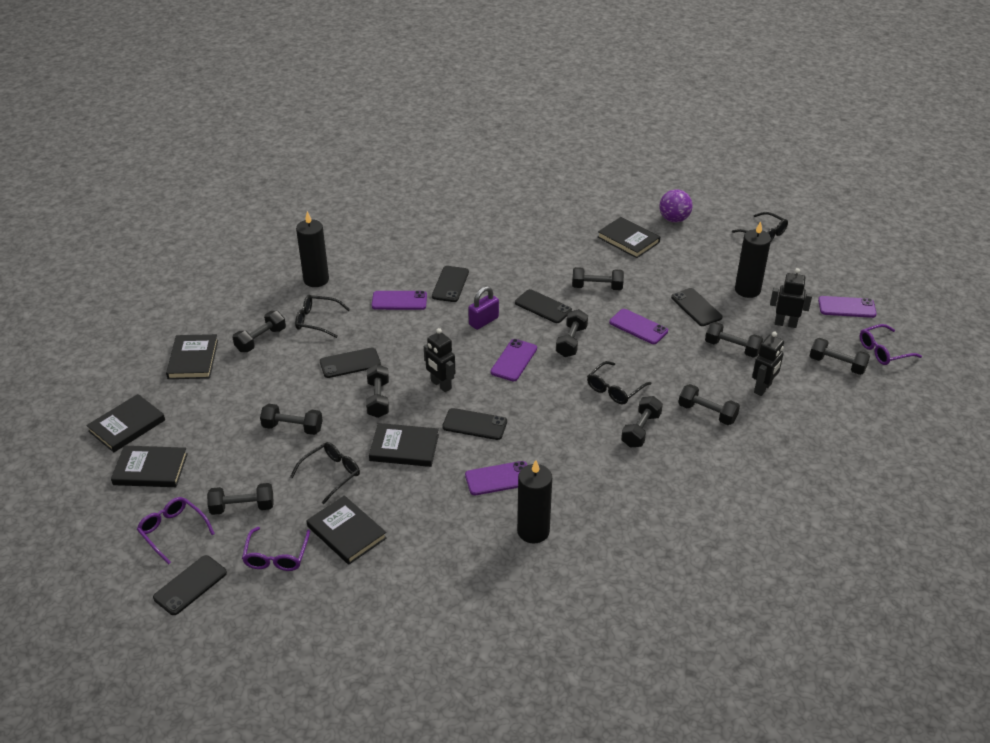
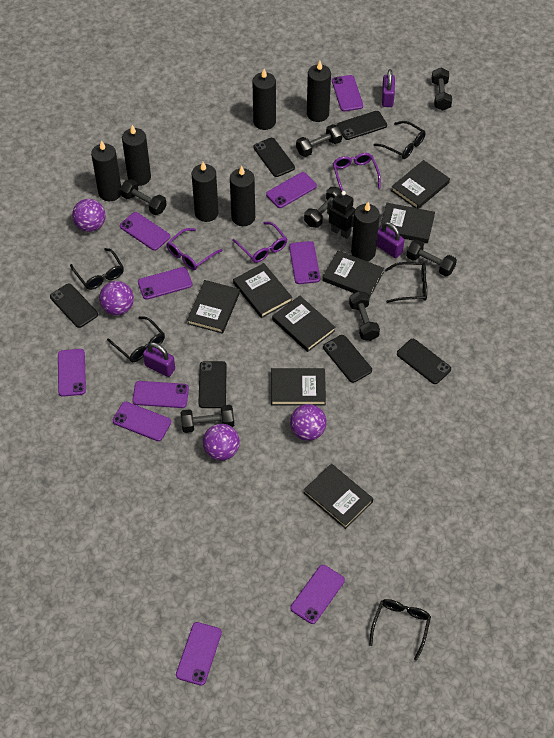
black book: [86,394,165,453] [111,446,188,487] [166,334,218,379] [306,495,387,565] [369,423,439,467] [598,217,660,258] = 6 -> [187,280,240,334] [233,263,292,318] [271,368,326,406] [272,296,335,352] [304,464,373,529] [322,250,384,298] [380,203,435,243] [391,160,450,209] = 8
black candle: [296,211,329,287] [517,460,552,543] [735,221,771,298] = 3 -> [91,140,121,201] [122,125,151,186] [192,162,219,222] [230,166,255,226] [252,69,276,130] [307,61,331,122] [351,202,380,261] = 7
black dumbbell: [207,483,274,515] [232,311,286,352] [260,404,323,435] [366,364,389,418] [556,309,588,357] [572,267,624,290] [621,396,663,448] [678,384,740,425] [705,322,763,357] [810,338,870,375] = 10 -> [120,179,167,215] [180,405,234,433] [296,124,342,157] [304,187,342,228] [349,291,380,341] [406,239,457,276] [431,68,452,111] = 7
black glasses: [290,442,360,504] [295,295,350,338] [587,361,652,405] [732,212,788,241] = 4 -> [70,248,124,290] [107,316,165,362] [369,599,431,661] [374,121,426,159] [385,262,427,303] = 5
black robot: [424,328,455,392] [752,332,784,396] [770,268,812,328] = 3 -> [327,191,355,239] = 1
purple ball: [659,189,693,223] = 1 -> [72,199,105,232] [99,281,134,316] [203,424,240,461] [290,404,327,441] = 4
purple padlock: [468,286,499,330] = 1 -> [143,342,175,377] [376,222,404,258] [382,69,395,107] = 3
purple phone: [372,291,427,310] [465,461,527,495] [491,339,537,381] [609,309,668,344] [818,296,877,318] = 5 -> [58,349,86,397] [113,402,171,441] [120,212,170,251] [132,381,189,408] [138,267,192,300] [176,622,222,686] [266,172,317,208] [289,241,320,284] [291,565,345,624] [332,75,363,112] = 10

